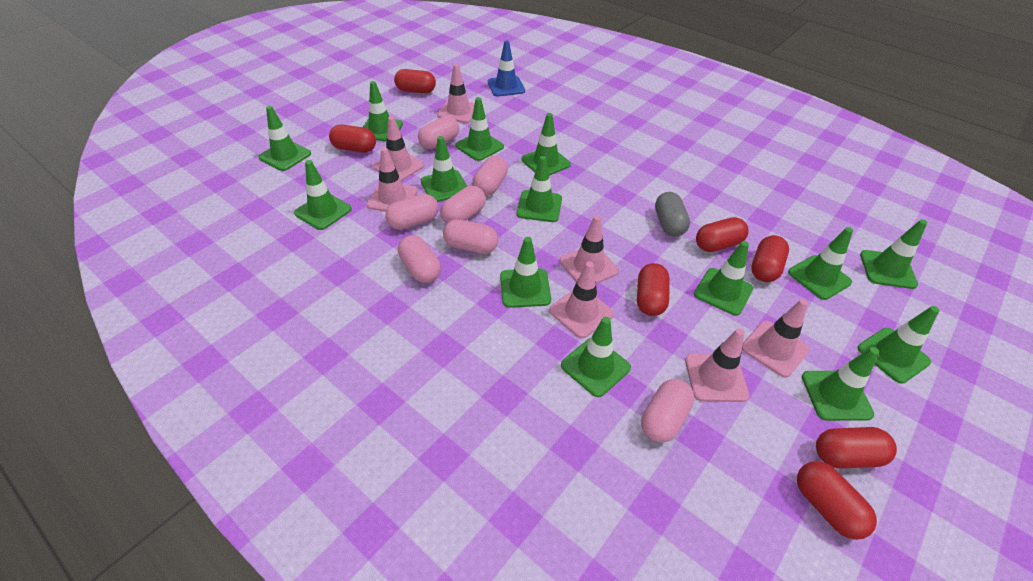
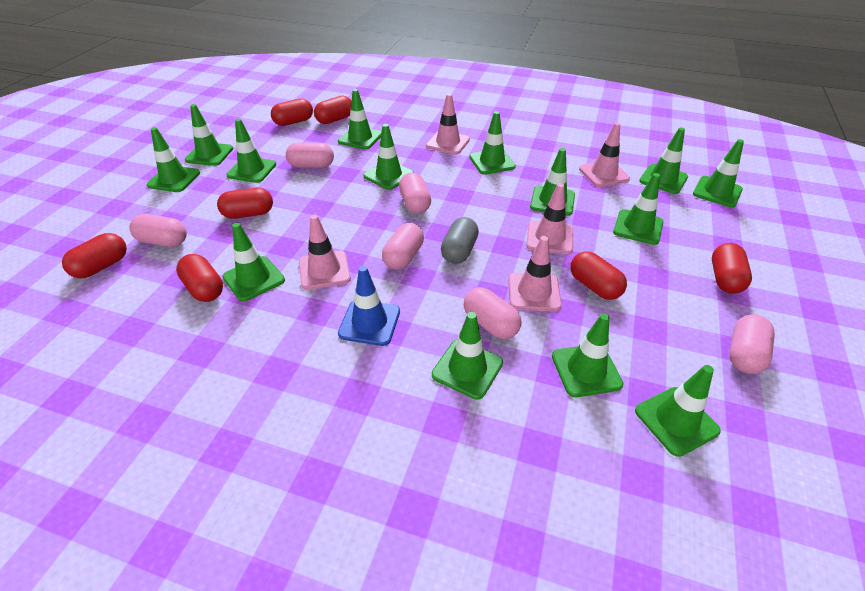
pink capsule: [385,194,438,230] [398,235,441,283] [418,116,459,149] [440,186,486,224] [443,219,498,254] [472,156,508,196] [641,379,694,442] = 7 -> [129,214,187,247] [286,143,334,168] [382,223,424,270] [399,173,431,214] [464,287,522,339] [729,314,775,374] = 6
pink traffic cone: [367,147,418,212] [373,116,424,181] [437,64,475,123] [549,261,614,338] [560,215,619,284] [685,328,749,402] [742,299,810,378] = 7 -> [299,214,351,290] [426,93,470,155] [509,236,562,312] [527,183,573,255] [579,122,630,187] = 5

